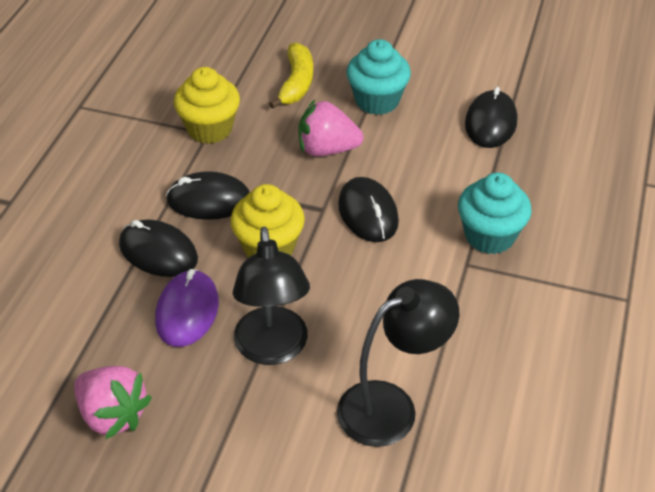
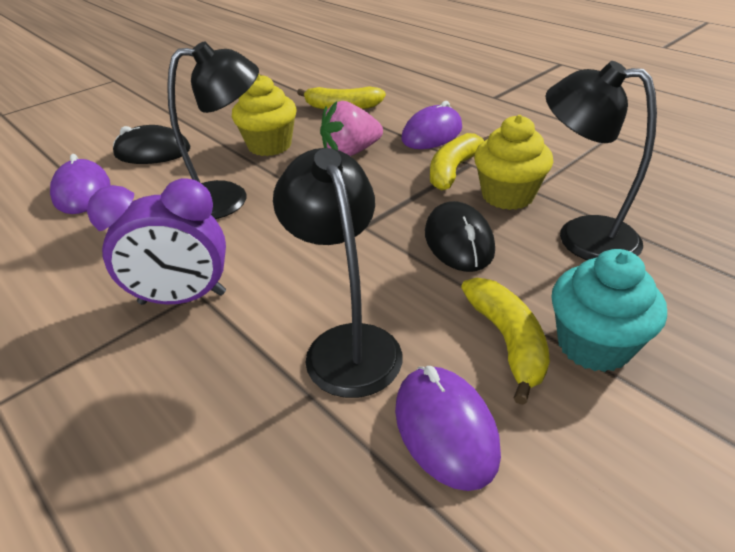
black lamp: [233,227,310,365] [337,279,460,447] = 2 -> [167,41,259,219] [273,148,403,398] [545,61,657,260] = 3
black mouse: [119,219,198,277] [166,171,250,220] [338,177,399,242] [465,87,517,148] = 4 -> [113,125,190,164] [425,201,495,272] = 2
pink strawberry: [74,366,152,439] [299,100,364,156] = 2 -> [320,101,383,156] = 1
purple clock: none = 0 -> [87,178,226,305] = 1
purple mouse: [155,269,219,347] = 1 -> [50,154,111,214] [395,366,501,491] [402,101,462,149] = 3
turquoise cupcake: [346,39,411,115] [458,172,532,254] = 2 -> [552,249,667,372] = 1
yellow banana: [269,42,313,109] = 1 -> [297,86,386,110] [430,133,489,191] [461,278,550,405] = 3

